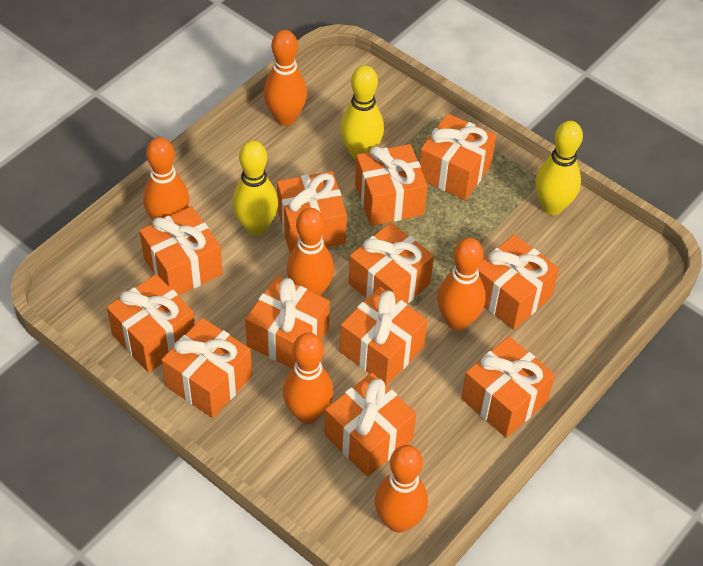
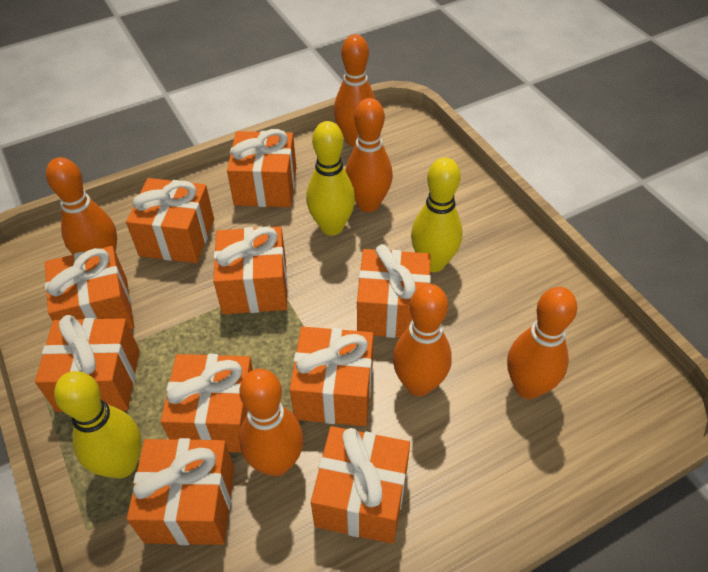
orange gift: [107,274,195,373] [139,206,223,296] [162,318,252,418] [245,276,330,369] [277,171,347,254] [325,373,416,477] [340,287,428,385] [349,222,434,304] [355,144,428,226] [419,113,496,201] [461,336,555,438] [478,235,559,330] = 12 -> [35,315,140,412] [45,246,134,329] [126,178,214,263] [127,438,234,545] [161,354,253,453] [213,226,287,314] [227,129,296,207] [290,327,374,426] [311,426,410,544] [357,244,431,338] = 10

